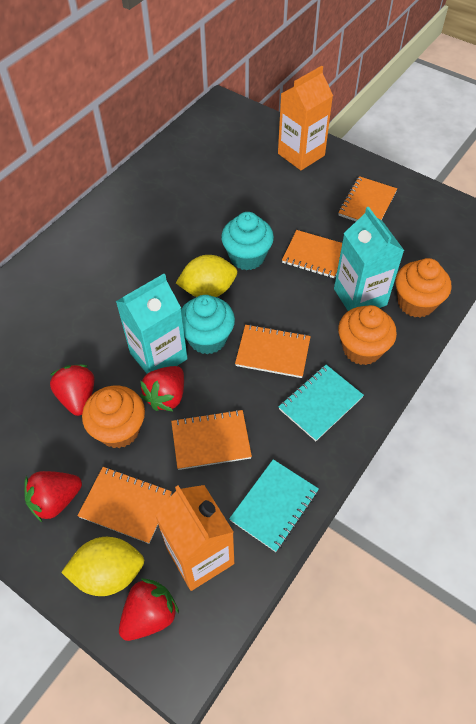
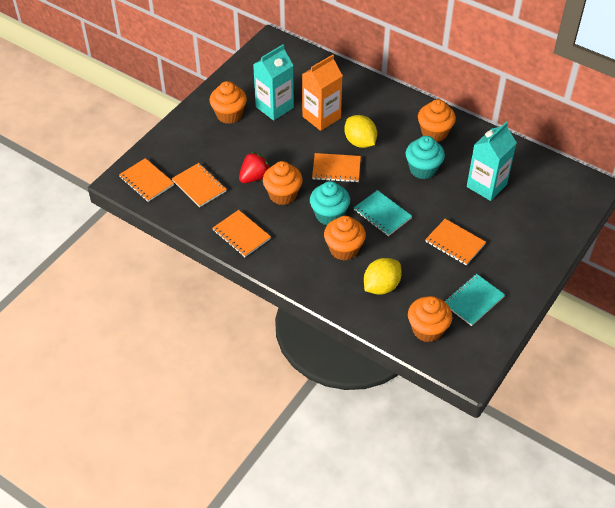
orange carton: [155,485,234,591] [278,66,333,170] = 2 -> [302,54,343,131] = 1
orange cupcake: [82,385,145,448] [338,305,397,365] [395,258,451,318] = 3 -> [210,81,247,124] [263,161,303,205] [324,216,366,261] [408,296,452,342] [418,99,456,142] = 5
red strawberry: [24,471,82,522] [50,365,94,416] [119,578,179,641] [140,366,184,411] = 4 -> [239,152,270,183] = 1

